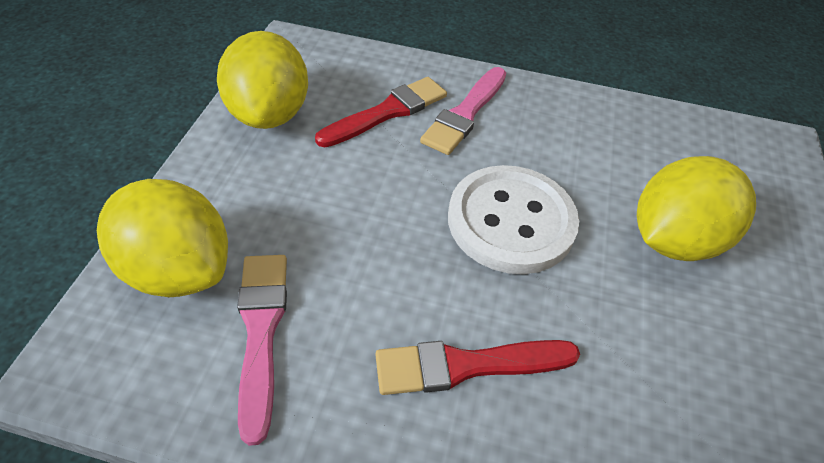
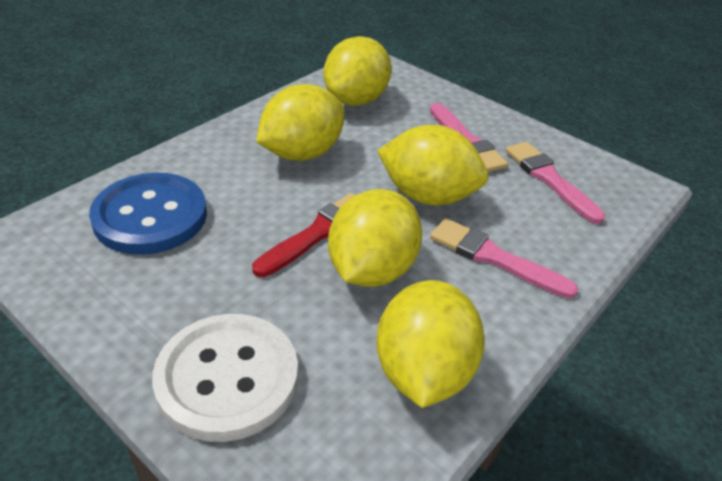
blue button: none = 0 -> [89,173,207,255] = 1
pink brush: [237,255,287,446] [420,67,506,155] = 2 -> [430,103,508,172] [430,218,579,299] [505,142,605,224] = 3
red brush: [315,77,447,147] [376,340,580,395] = 2 -> [252,193,355,277] = 1
yellow lemon: [97,179,228,297] [217,31,308,129] [637,156,756,261] = 3 -> [256,84,344,161] [324,36,391,106] [328,189,422,287] [376,280,485,408] [377,125,488,205] = 5

